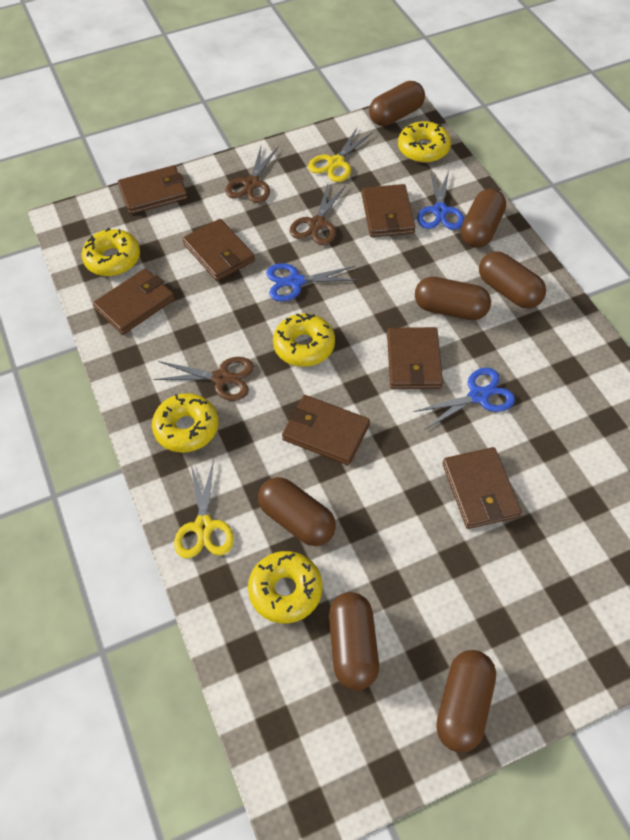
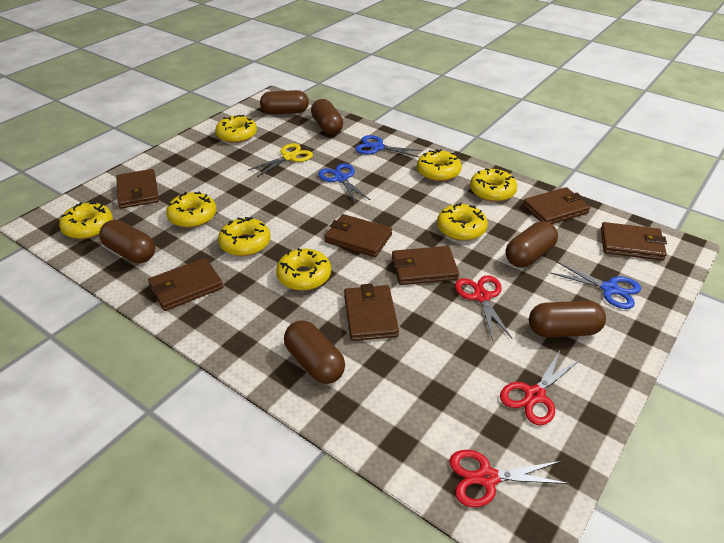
brown capsule: [258,477,336,546] [329,592,379,691] [369,81,425,126] [415,277,491,320] [436,650,496,753] [461,188,506,248] [479,251,546,309] = 7 -> [99,220,155,263] [260,90,309,114] [284,320,345,384] [311,99,343,135] [505,221,558,267] [529,301,606,338] = 6
brown scissors: [153,357,254,401] [225,147,278,203] [290,184,346,245] = 3 -> none = 0
red scissors: none = 0 -> [449,450,569,507] [455,275,513,341] [500,351,580,426] = 3
yellow donut: [82,228,140,276] [152,393,218,453] [248,551,322,623] [273,313,335,367] [398,121,451,163] = 5 -> [59,202,113,239] [166,191,217,228] [215,115,257,143] [218,217,271,256] [276,248,331,291] [417,149,462,181] [437,203,488,241] [470,168,517,202] = 8
yellow scissors: [174,460,234,558] [308,128,373,182] = 2 -> [248,143,313,177] = 1

